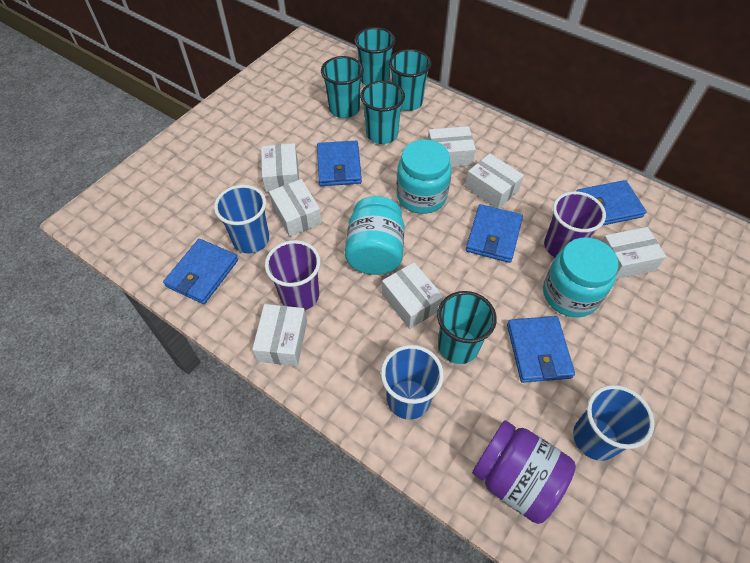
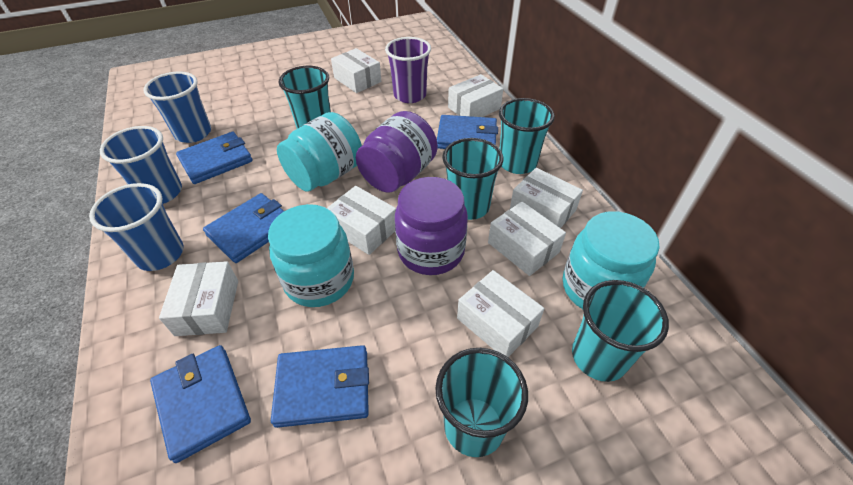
purple cup: [265,240,321,310] [544,191,606,257] = 2 -> [385,37,431,103] = 1
purple jar: [472,420,576,524] = 1 -> [356,111,438,192] [395,177,468,275] = 2

